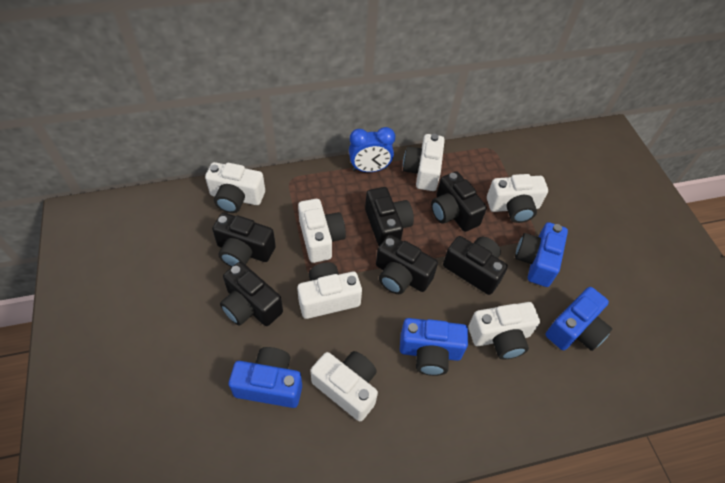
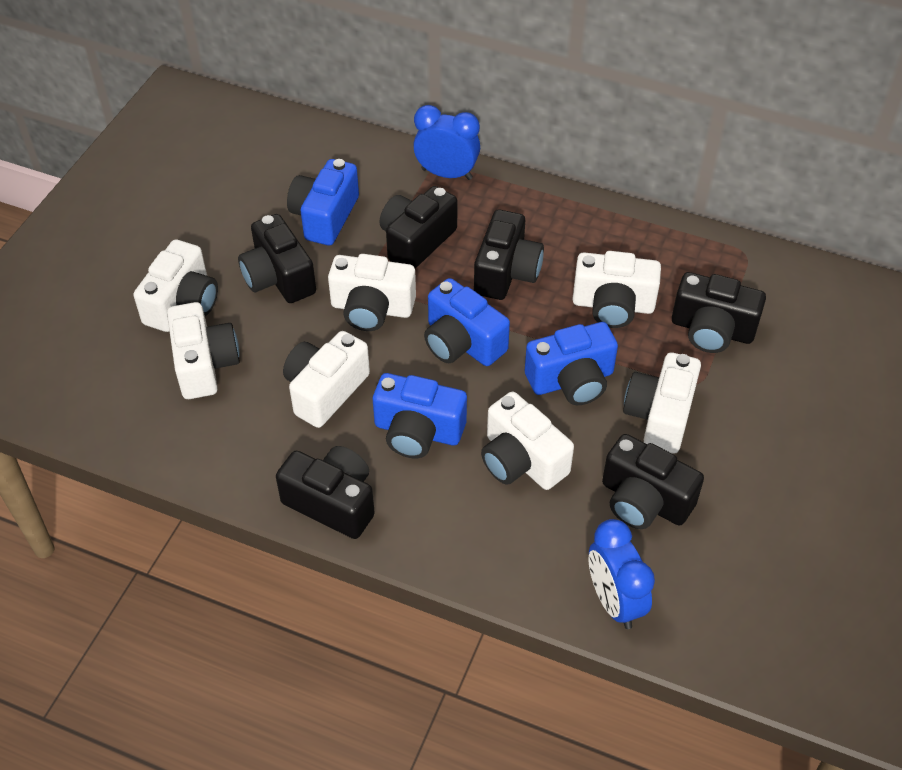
blue clock: [349,127,395,172] = 1 -> [413,105,480,180] [588,519,655,629] = 2

